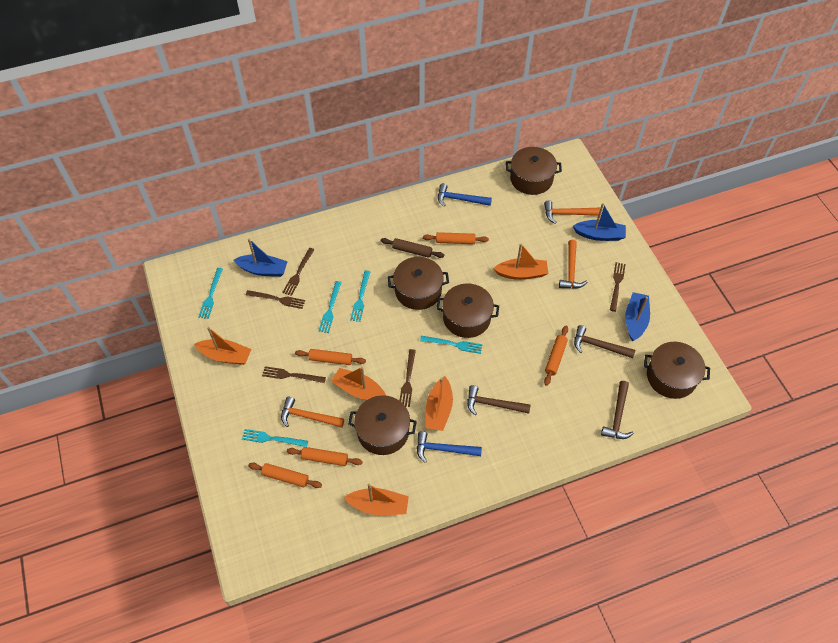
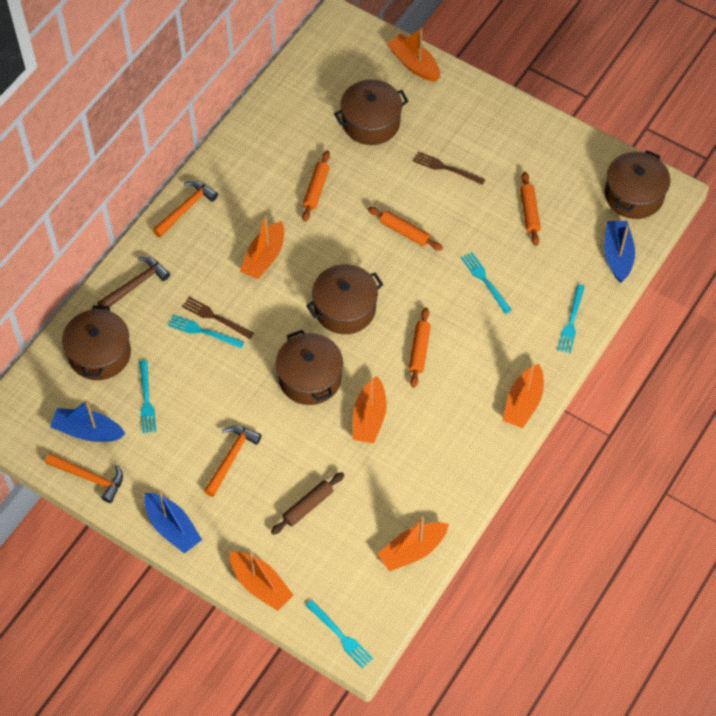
blue hammer: [417,431,482,463] [438,183,492,207] = 2 -> none = 0
brown fork: [246,290,305,309] [262,366,326,383] [282,248,315,296] [400,349,416,407] [610,262,626,312] = 5 -> [182,297,254,339] [413,152,485,185] = 2
brown hammer: [467,385,531,415] [574,325,635,358] [601,381,634,439] = 3 -> [97,257,170,310] = 1
orange boat: [194,327,251,365] [331,367,386,400] [344,483,409,515] [426,376,453,431] [493,243,548,280] = 5 -> [230,550,294,611] [240,215,284,279] [353,376,387,443] [377,516,449,572] [387,28,440,82] [503,363,544,428] = 6
orange rolling pin: [248,463,322,488] [287,447,363,466] [295,349,366,365] [423,232,489,244] [544,326,568,386] = 5 -> [302,151,330,222] [368,207,443,251] [409,307,431,388] [520,172,541,246] = 4

